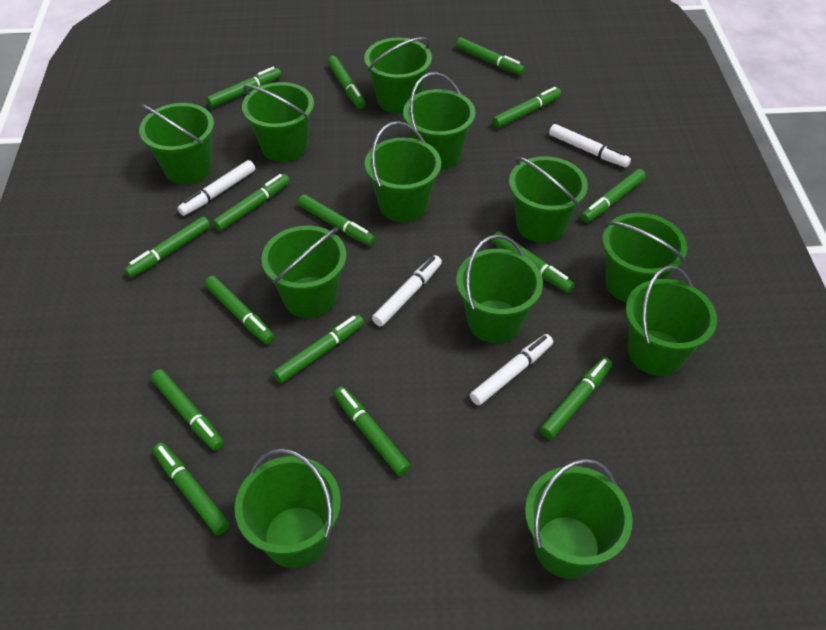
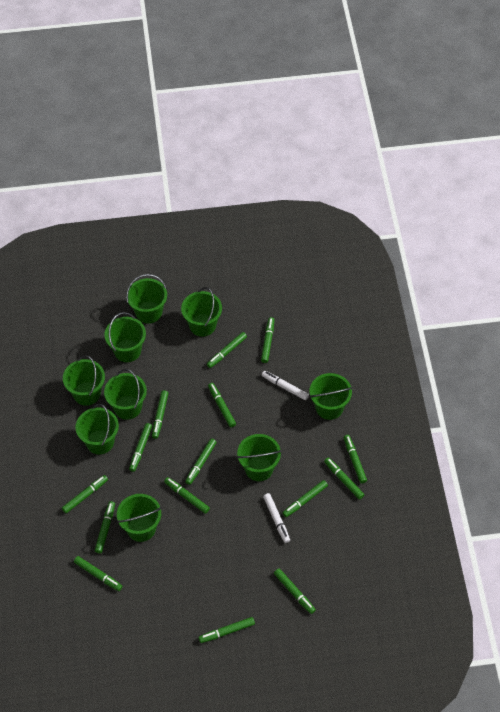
green bucket: [139,103,214,185] [235,448,341,568] [242,82,314,162] [261,226,346,318] [364,37,432,113] [365,121,441,222] [403,72,476,170] [456,235,543,343] [509,156,588,243] [525,459,633,579] [602,213,687,303] [626,266,717,376] = 12 -> [63,355,105,406] [75,404,119,454] [104,369,147,420] [105,312,146,362] [117,494,161,542] [126,274,167,324] [181,287,222,337] [237,434,281,481] [309,373,352,420] = 9
white marker: [177,160,255,216] [372,255,442,327] [470,334,553,406] [549,124,631,167] = 4 -> [262,371,309,400] [263,493,290,543] = 2

